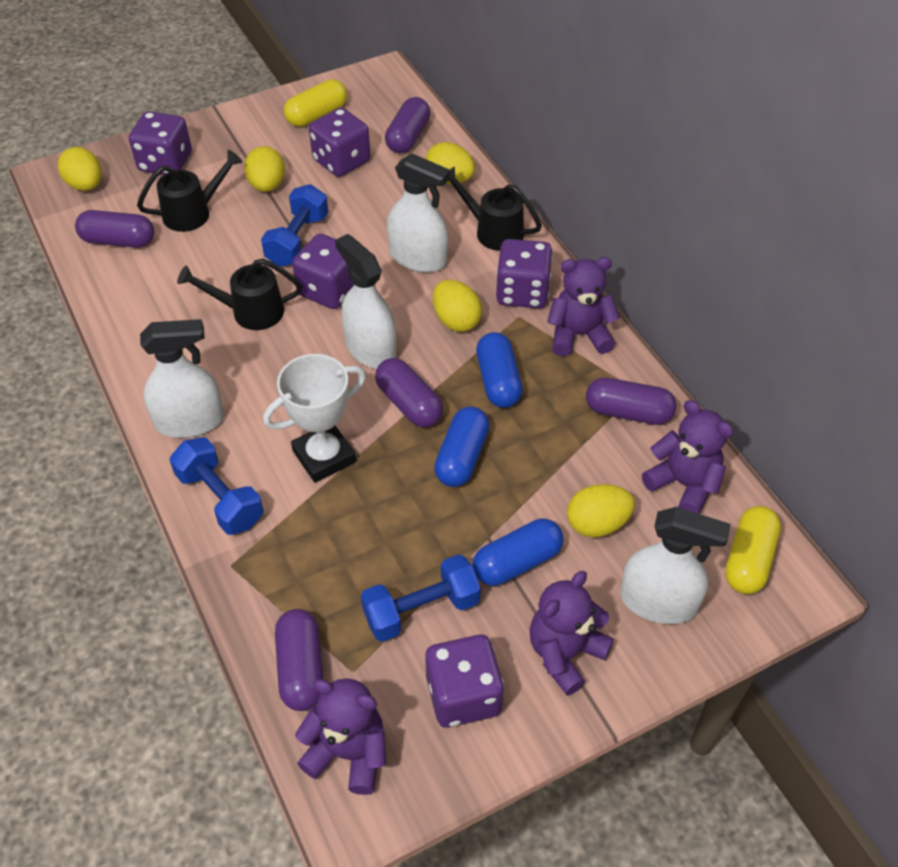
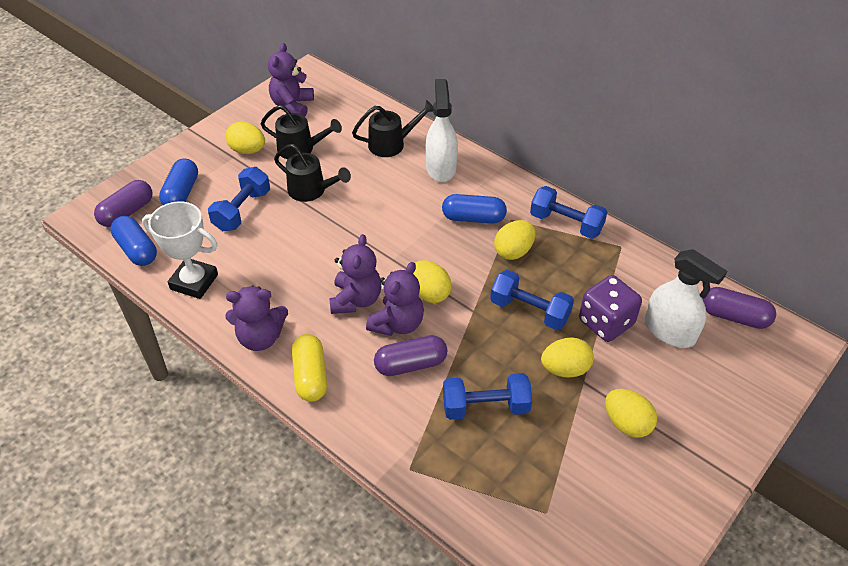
blue dumbbell: [170,437,264,535] [261,184,328,267] [361,554,481,642] = 3 -> [208,167,270,231] [443,373,532,420] [490,270,574,330] [530,186,607,239] = 4
purple capsule: [75,210,154,248] [275,609,324,711] [375,358,443,428] [385,97,430,154] [586,377,676,425] = 5 -> [94,180,153,227] [374,335,447,376] [702,287,776,329] = 3
purple dice: [129,111,192,175] [292,234,354,309] [309,108,370,177] [425,635,504,728] [496,239,553,308] = 5 -> [579,275,642,342] = 1
white spray bottle: [140,319,224,438] [335,234,397,369] [387,153,450,273] [620,507,731,624] = 4 -> [425,79,458,182] [645,249,727,348] = 2
yellow capsule: [284,79,347,127] [725,506,781,594] = 2 -> [292,334,327,402] = 1

